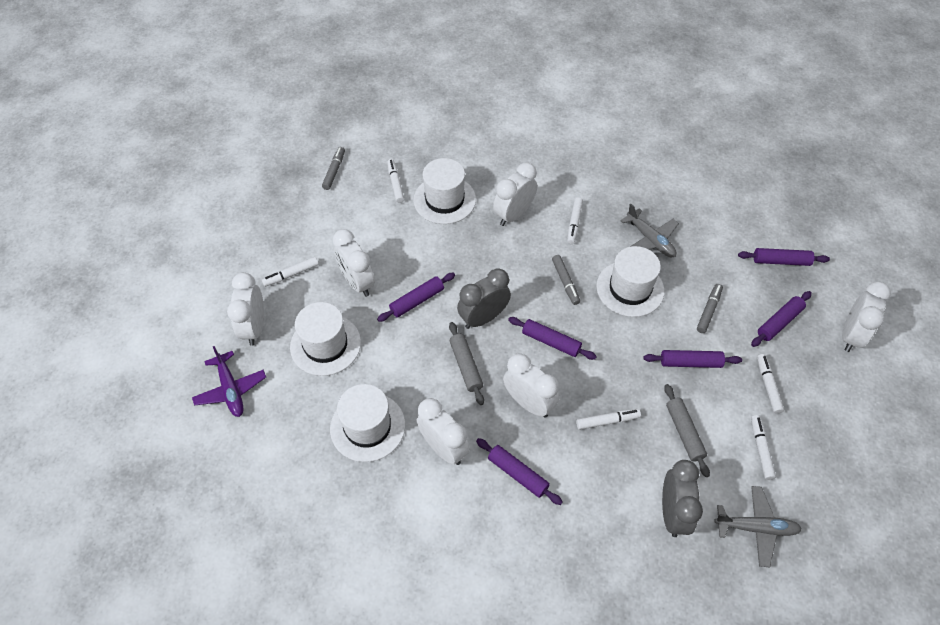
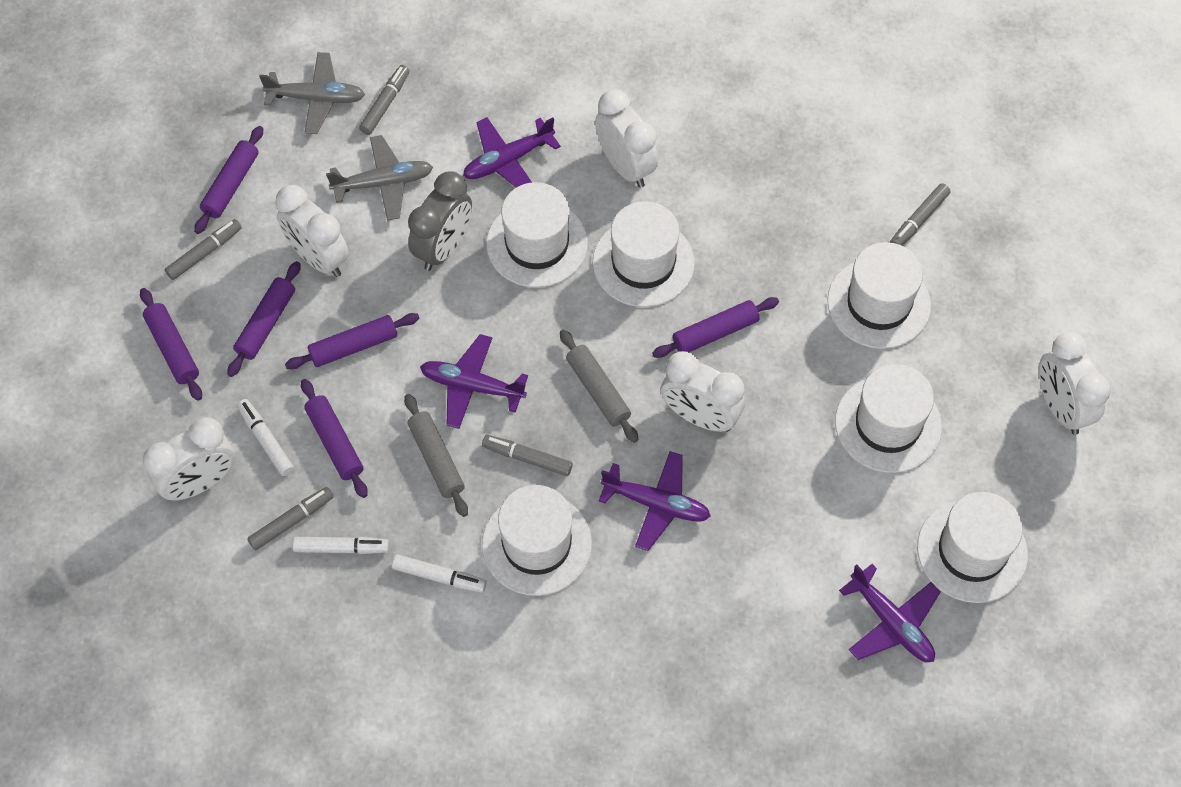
grey clock: [457,268,511,329] [662,460,703,537] = 2 -> [408,171,472,271] = 1
grey marker: [322,147,345,190] [552,255,580,305] [697,284,723,333] = 3 -> [165,219,242,280] [247,487,333,550] [359,65,410,135] [482,435,573,476] [890,183,950,246] = 5
purple plane: [192,346,266,417] = 1 -> [420,334,528,429] [463,117,561,187] [599,451,711,551] [839,564,941,662] = 4
white clock: [227,272,264,346] [333,229,375,297] [417,398,470,465] [493,162,537,226] [503,353,559,418] [842,282,891,352] = 6 -> [143,417,235,501] [276,185,349,277] [595,89,658,188] [661,351,745,432] [1039,332,1111,435] = 5
white hat: [290,302,361,376] [330,384,405,462] [413,158,476,224] [596,246,664,317] = 4 -> [482,485,592,596] [486,182,588,288] [593,201,695,307] [827,242,931,349] [835,364,942,473] [917,492,1028,603] = 6
white marker: [262,257,319,287] [387,159,404,203] [567,197,583,244] [576,409,641,430] [751,415,776,480] [757,354,784,414] = 6 -> [237,399,294,476] [293,537,389,554] [392,554,486,593] = 3

